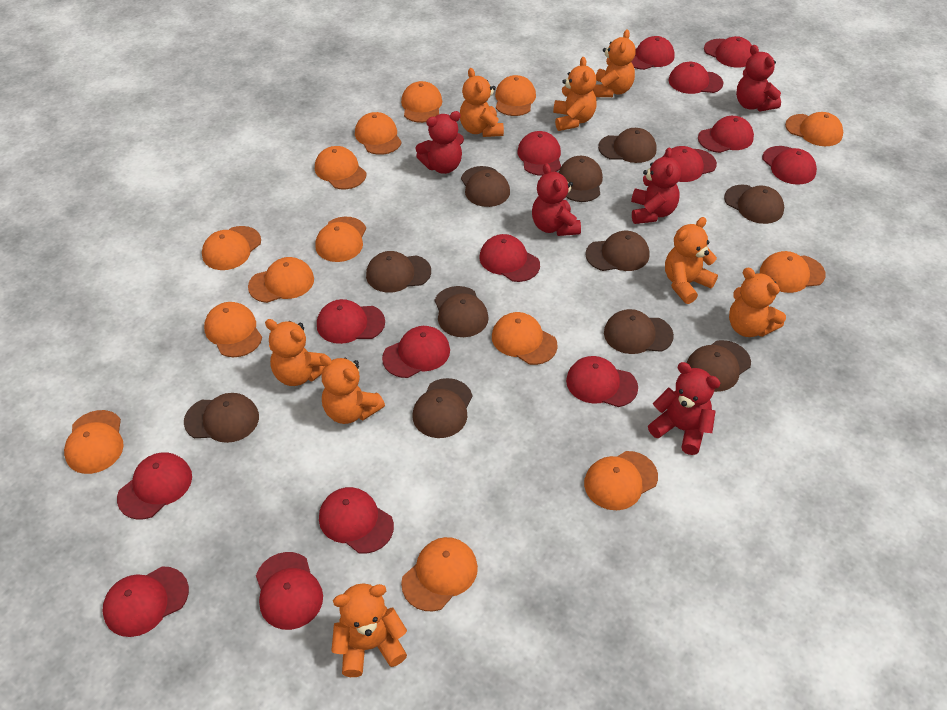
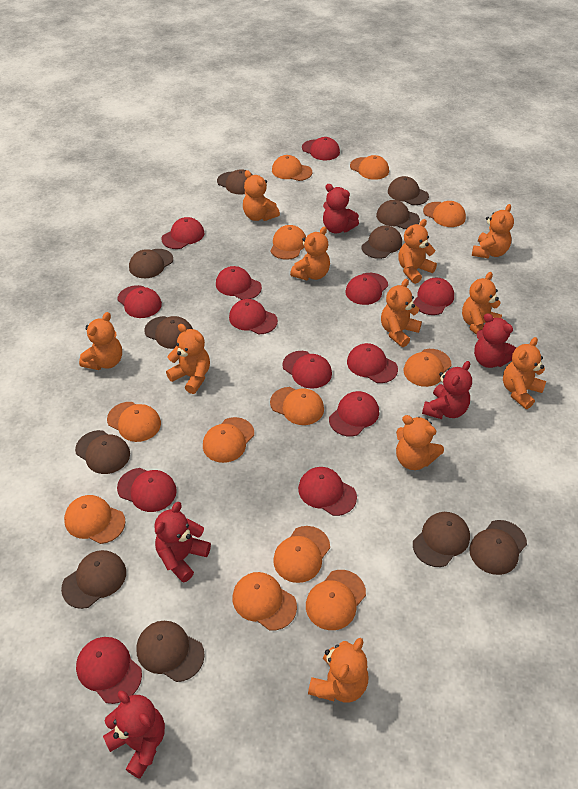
orange cap: [64,410,124,474] [202,226,261,270] [204,302,262,357] [248,257,314,303] [315,146,367,189] [315,217,366,262] [355,112,402,155] [401,81,442,123] [401,537,478,611] [492,312,558,365] [495,75,536,116] [584,451,658,510] [760,251,826,293] [785,112,843,146] = 14 -> [64,495,125,544] [107,402,161,442] [203,417,254,463] [233,572,297,630] [270,225,306,260] [270,387,324,425] [272,155,312,181] [273,526,330,583] [306,570,366,630] [350,155,389,180] [404,349,451,387] [423,201,466,227] = 12
orange teddy bear: [265,319,325,386] [320,354,385,424] [331,583,407,677] [460,68,504,137] [553,57,596,131] [593,29,636,97] [665,217,718,304] [729,268,786,337] = 8 -> [79,312,122,370] [166,324,210,394] [243,170,280,221] [290,226,330,280] [308,638,368,703] [381,279,422,347] [396,415,444,470] [399,219,437,284] [462,272,502,335] [472,204,514,259] [503,337,546,409] = 11
red cap: [102,566,189,637] [117,452,192,520] [256,552,323,630] [317,299,385,344] [319,487,394,554] [382,326,450,378] [479,234,540,282] [518,131,561,176] [566,356,638,407] [632,36,675,70] [663,146,717,182] [668,62,723,94] [698,116,754,153] [704,36,752,68] [762,146,817,185] = 15 -> [76,637,142,704] [117,285,162,318] [117,468,177,512] [162,217,204,249] [216,266,262,300] [229,299,278,334] [282,351,332,389] [298,467,357,516] [302,137,340,160] [329,391,379,436] [345,273,388,305] [347,343,398,383] [413,278,454,315] = 13

